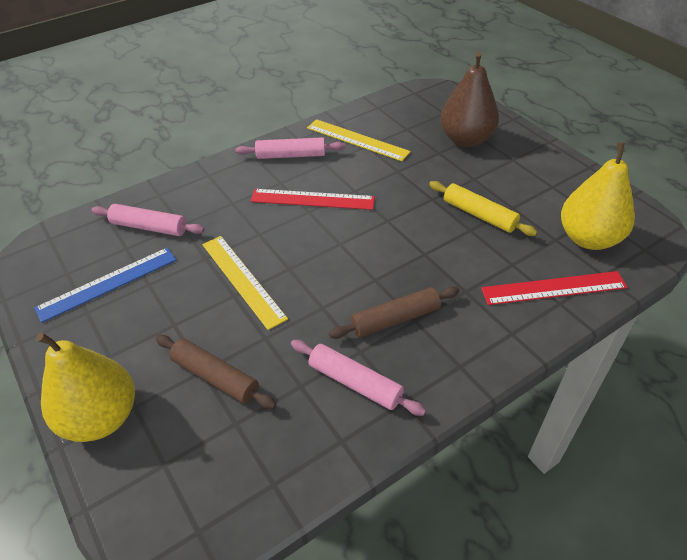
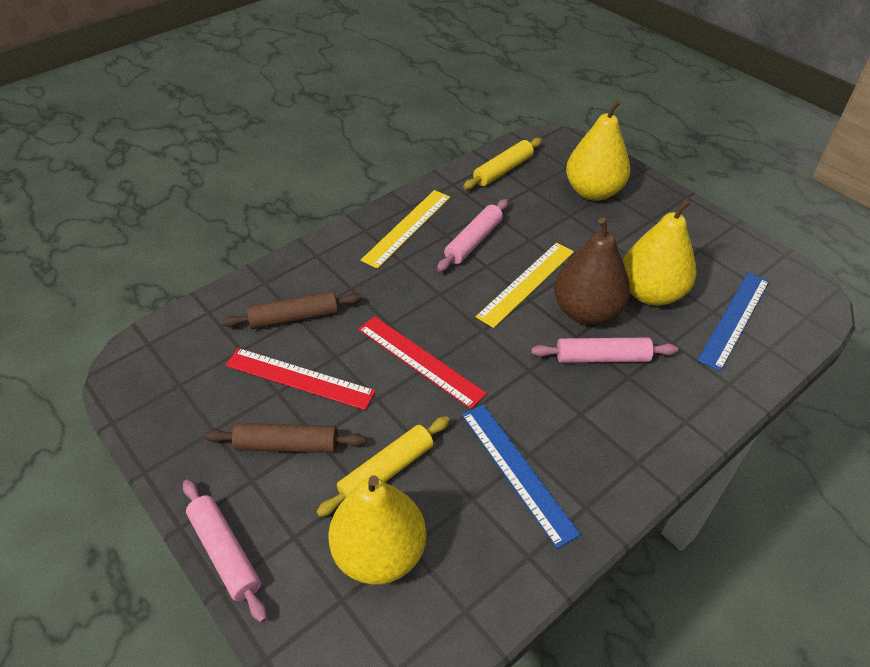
blue ruler: [34,248,176,323] = 1 -> [462,404,581,549] [697,272,769,371] = 2
yellow pear: [36,332,135,442] [561,142,635,250] = 2 -> [328,475,426,585] [566,99,630,201] [623,198,696,306] = 3
yellow rolling pin: [429,181,537,236] = 1 -> [316,416,450,517] [463,138,542,190] = 2

